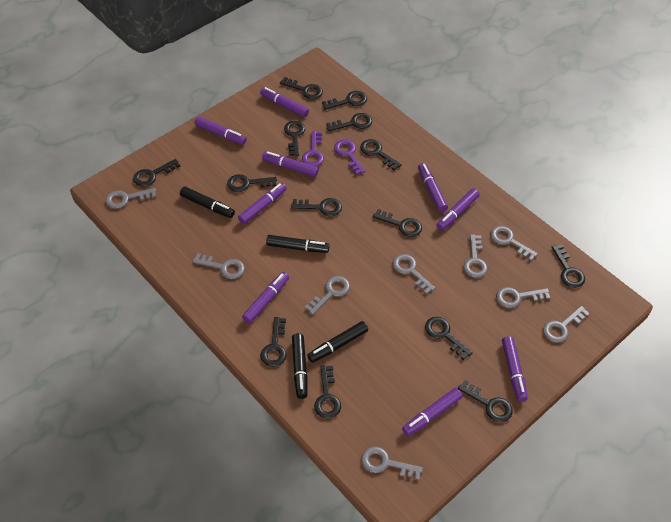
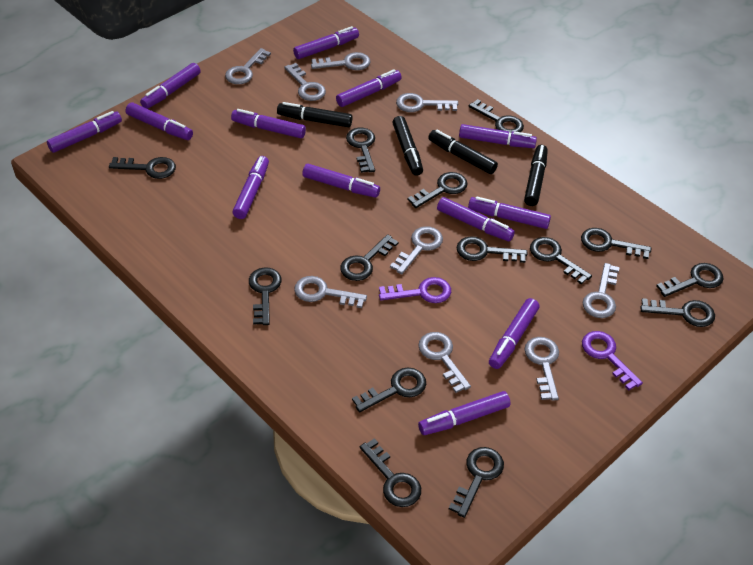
purple marker: [195,116,247,145] [238,183,287,224] [242,272,289,324] [260,87,309,117] [262,151,319,177] [402,388,462,436] [418,163,448,212] [436,188,480,231] [502,336,528,402] = 9 -> [47,111,122,153] [126,103,193,140] [140,63,201,109] [231,109,306,138] [232,156,269,219] [293,26,359,59] [302,164,380,198] [336,69,402,107] [418,391,510,435] [437,197,515,241] [459,124,537,148] [468,196,551,229] [489,298,540,369] = 13

